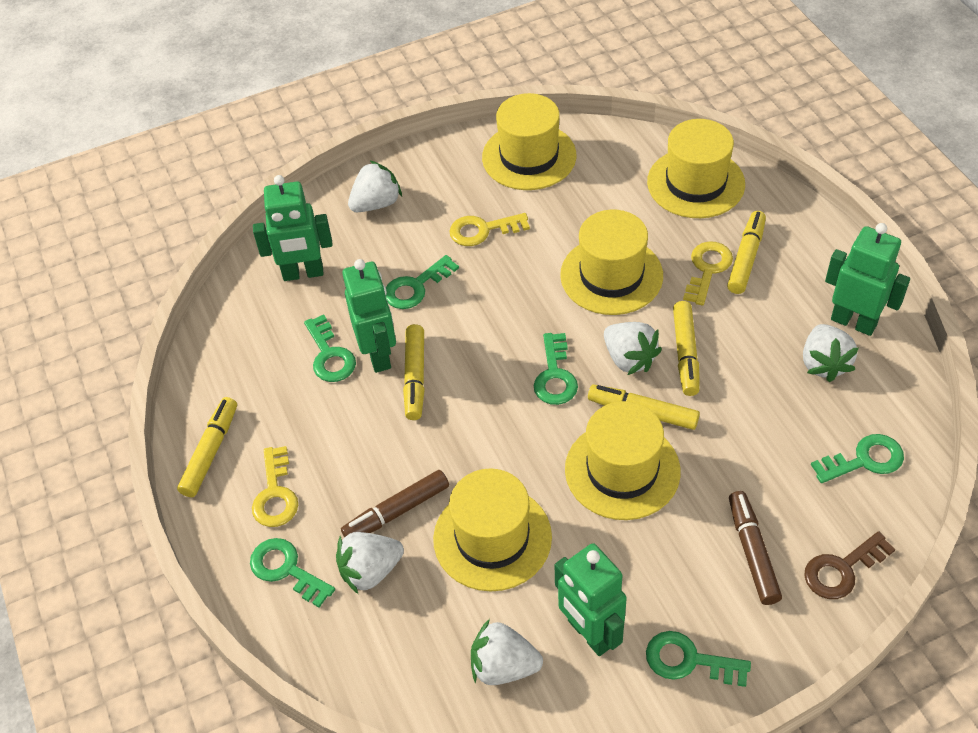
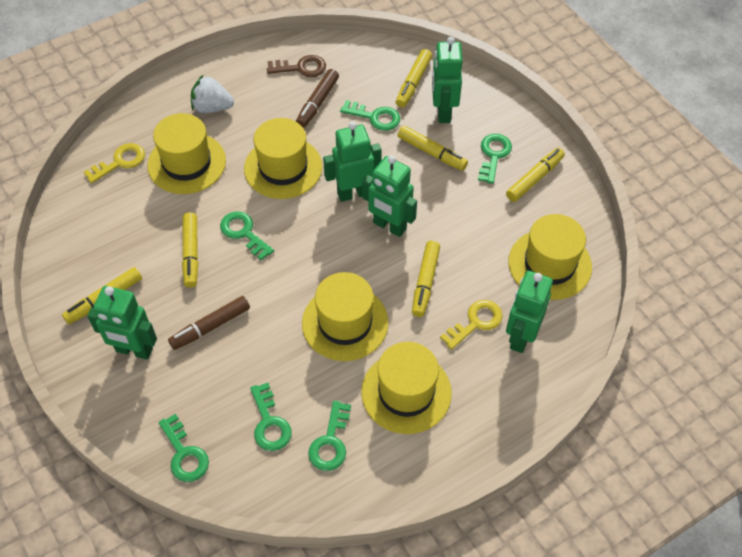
green robot: [253,175,333,281] [342,259,396,373] [555,543,627,656] [825,223,910,336] = 4 -> [87,286,157,360] [323,121,382,202] [362,155,417,237] [432,37,463,123] [506,271,553,353] = 5
white strawberry: [336,532,404,594] [348,160,402,212] [471,619,543,685] [604,322,662,375] [803,324,859,382] = 5 -> [191,75,234,113] = 1
yellow key: [252,446,298,527] [450,213,530,246] [683,241,733,305] = 3 -> [84,143,145,184] [440,300,502,350] = 2
yellow marker: [177,397,237,497] [403,324,425,420] [588,384,700,430] [673,301,700,396] [727,211,766,294] = 5 -> [62,267,142,324] [182,212,198,288] [396,49,432,108] [397,126,468,171] [412,241,440,317] [506,148,565,202] = 6

